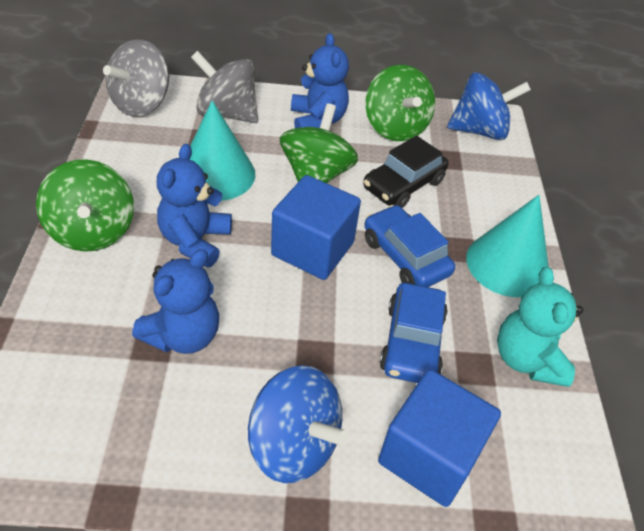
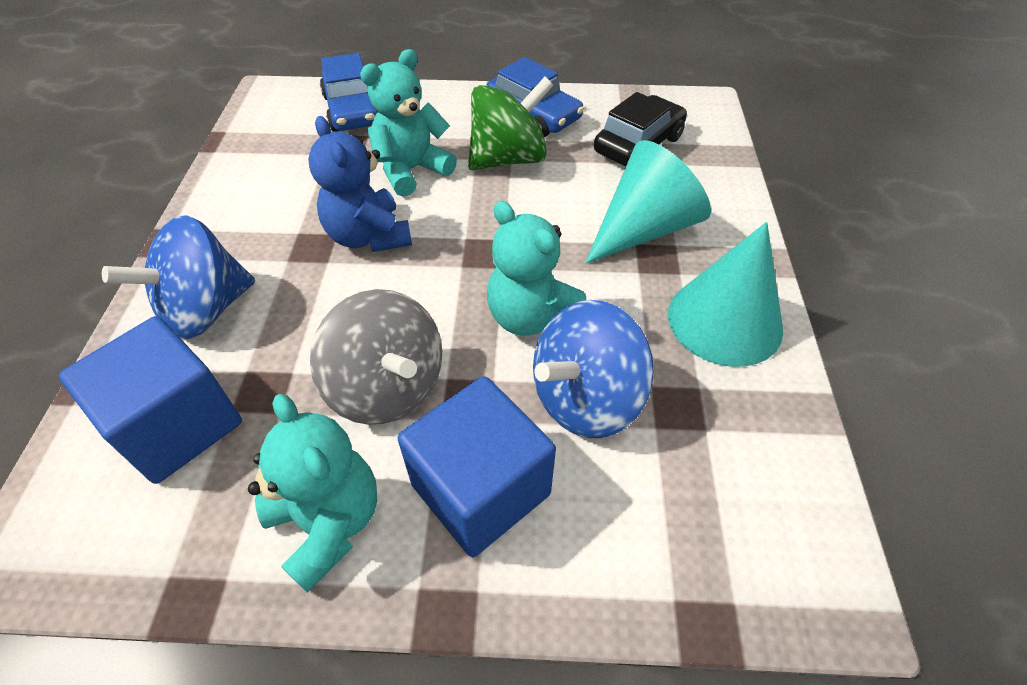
blue teddy bear: [132,249,219,354] [157,144,232,267] [291,33,349,128] = 3 -> [308,116,412,252] = 1
green spinning top: [36,159,134,252] [280,103,358,183] [365,65,435,141] = 3 -> [468,77,554,170] = 1
grey spinning top: [103,39,169,117] [191,51,258,123] = 2 -> [310,289,442,425] = 1
turquoise teddy bear: [497,267,583,387] = 1 -> [248,394,377,593] [360,49,457,197] [487,201,586,336] = 3

